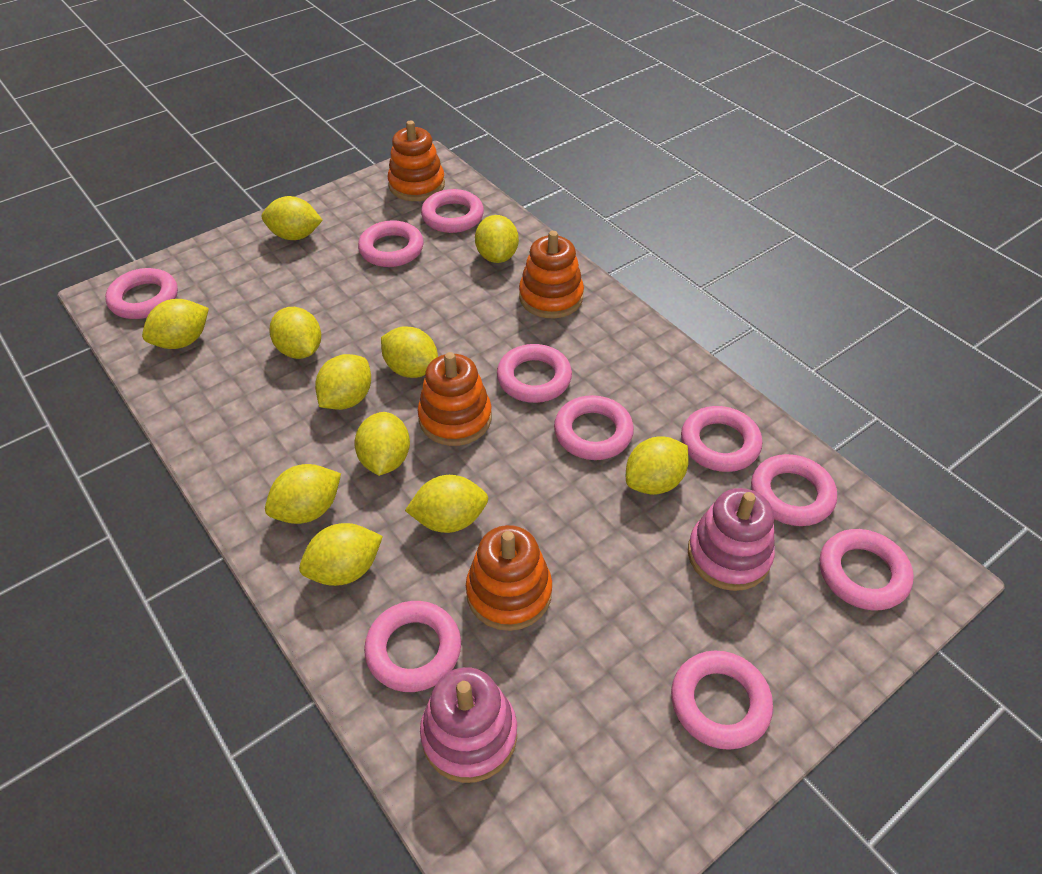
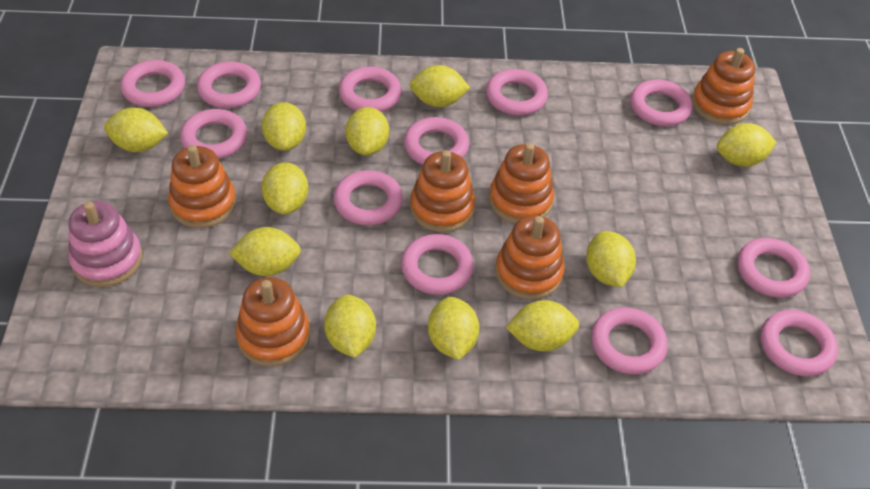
orange stacking toy: [388,120,445,201] [418,352,492,446] [466,525,552,631] [519,231,584,318] = 4 -> [168,145,236,228] [236,277,310,367] [410,150,475,232] [489,143,554,223] [495,215,565,300] [692,48,755,125] = 6
pink ring: [105,268,178,319] [358,220,424,267] [364,601,461,692] [421,189,484,233] [497,344,572,403] [554,395,634,460] [671,651,773,750] [681,406,762,472] [751,454,837,526] [820,529,914,610] = 10 -> [120,60,185,107] [180,109,247,159] [197,61,261,108] [334,170,403,226] [339,67,402,112] [401,234,474,295] [404,117,469,165] [486,69,548,115] [591,307,668,375] [630,79,693,126] [737,238,810,298] [760,310,838,376] = 12
pink stacking toy: [420,667,517,783] [688,488,775,591] = 2 -> [68,201,142,287] = 1

